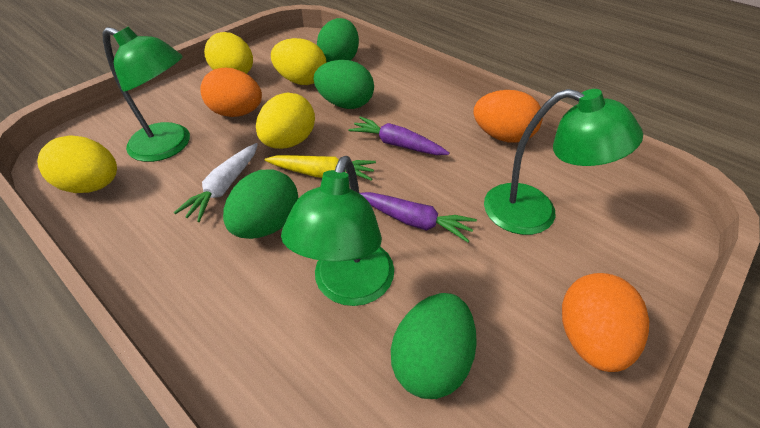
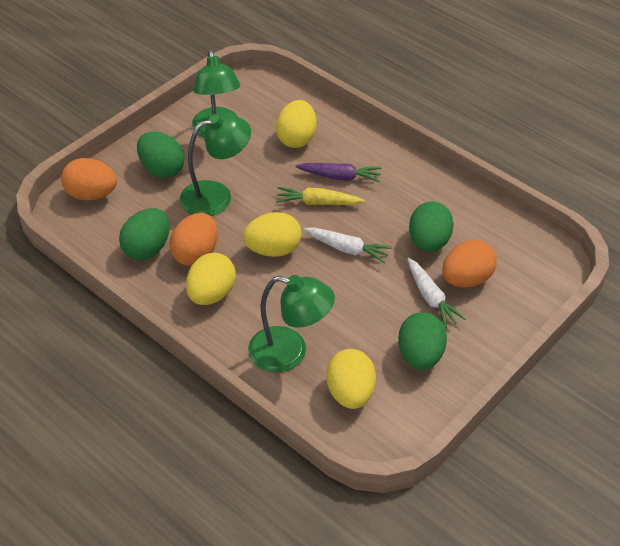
purple carrot: [349,116,450,155] [359,192,477,242] = 2 -> [295,163,382,182] = 1
white carrot: [174,143,258,222] = 1 -> [303,227,392,263] [407,258,466,328] = 2

